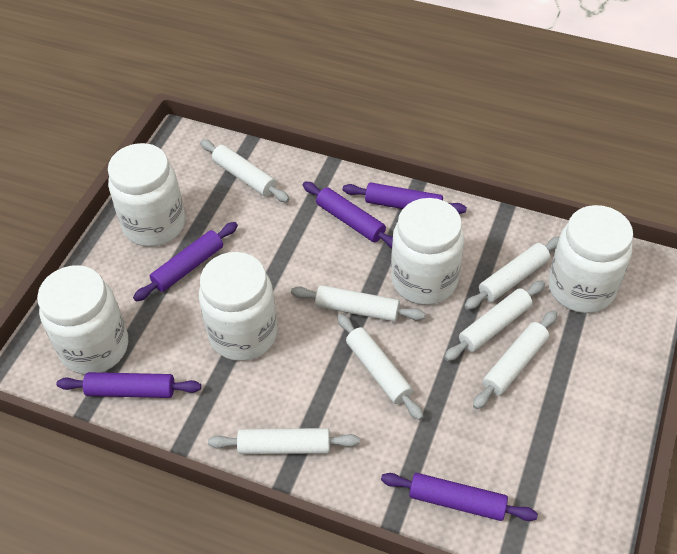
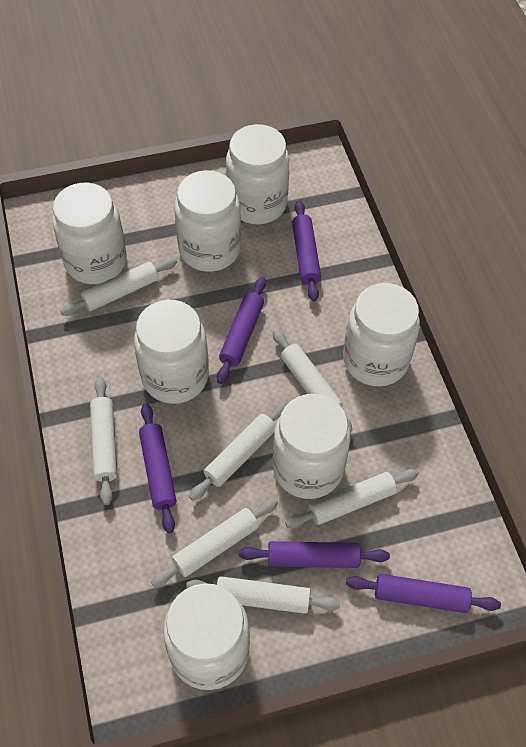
white jar: [37,265,128,374] [108,143,185,247] [199,252,278,361] [391,198,464,305] [548,205,633,313] = 5 -> [53,183,127,284] [134,300,209,404] [163,583,250,690] [174,170,241,272] [226,124,289,224] [273,394,350,499] [343,283,420,387] = 7

